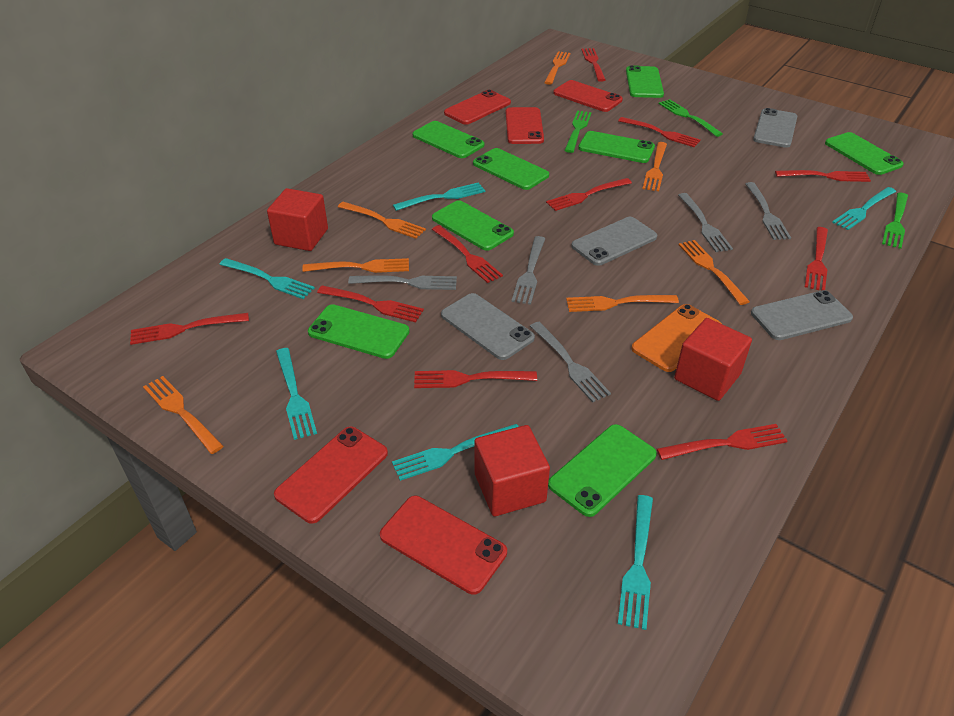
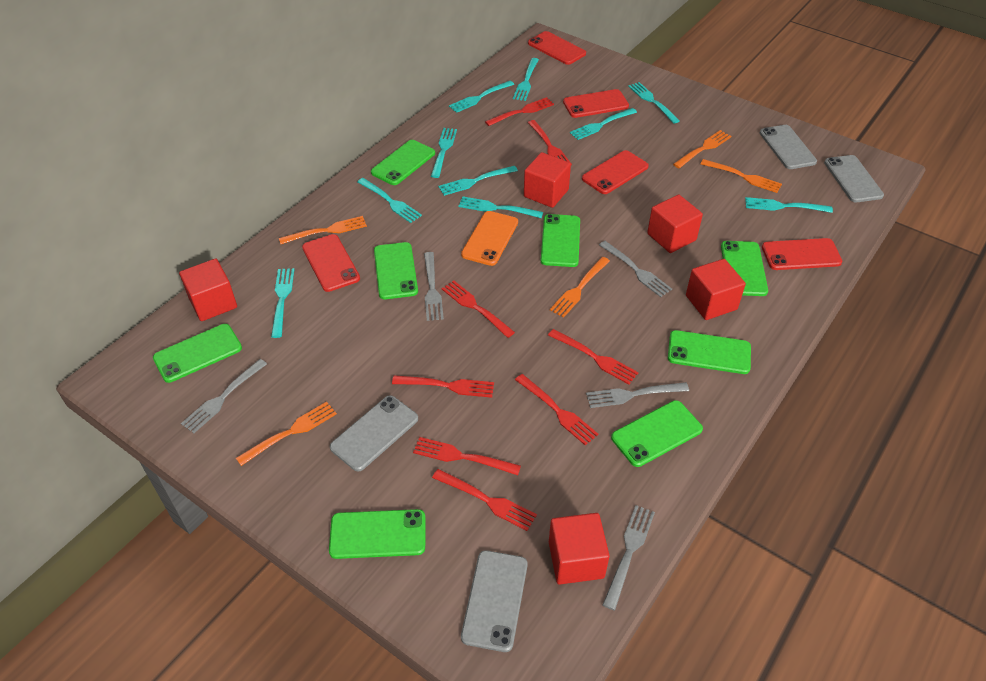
green fork: [564,110,592,153] [659,99,723,137] [882,193,908,249] = 3 -> none = 0
orange fork: [143,376,223,454] [302,258,409,273] [338,202,426,239] [544,51,570,85] [566,295,679,312] [642,142,667,191] [679,240,750,305] = 7 -> [236,402,337,466] [279,216,367,244] [550,257,610,318] [673,130,731,168] [701,159,782,193] = 5
red cube: [267,188,328,251] [475,425,550,516] [674,318,752,401] = 3 -> [179,258,237,321] [524,152,571,208] [549,513,610,584] [647,194,703,253] [686,259,746,320] = 5
red fork: [130,313,249,345] [317,285,424,322] [414,370,537,388] [432,225,503,283] [546,178,632,211] [581,48,606,82] [618,117,701,147] [657,424,787,460] [775,170,871,182] [805,227,828,291] = 10 -> [392,375,494,398] [413,437,521,475] [432,469,537,531] [442,281,515,338] [485,97,554,126] [515,374,598,445] [528,120,572,165] [548,329,639,385] = 8
turquoise fork: [219,258,315,299] [276,348,317,440] [392,424,519,481] [393,182,485,211] [618,495,653,630] [832,187,896,230] = 6 -> [271,268,294,338] [357,178,422,223] [431,128,457,178] [438,166,518,196] [449,81,514,113] [458,196,543,218] [513,58,539,101] [570,108,637,140] [628,82,680,124] [745,197,833,213] = 10

